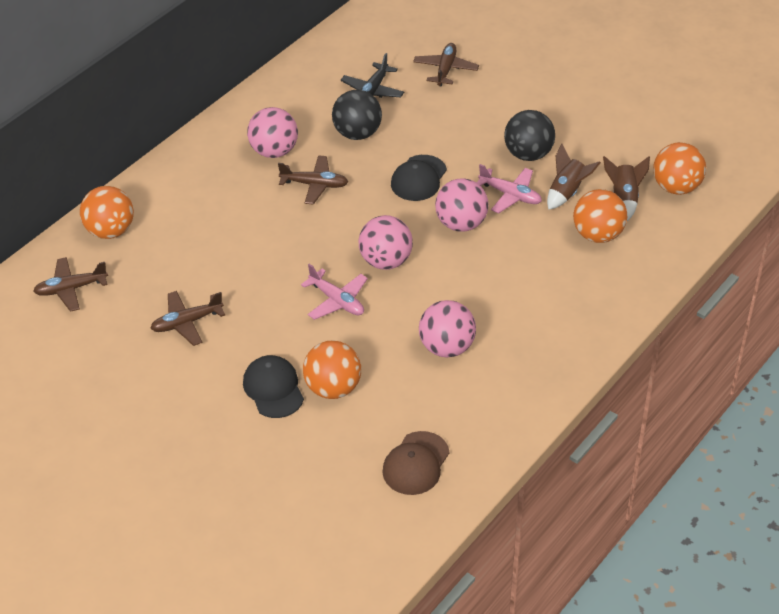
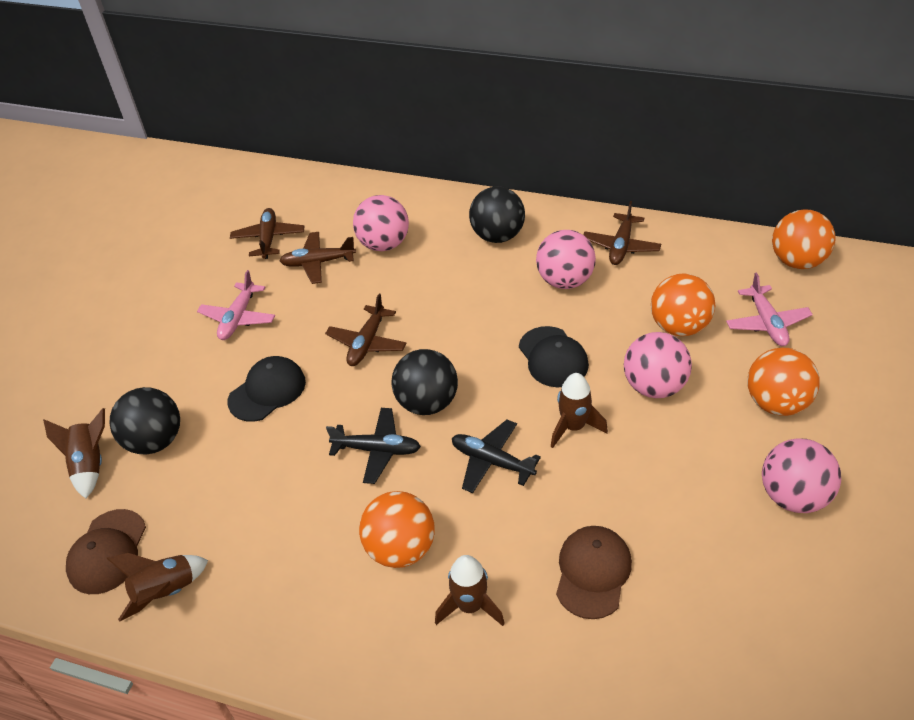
black ball: [332,90,382,140] [504,110,555,161] = 2 -> [109,387,180,455] [391,349,458,415] [469,186,525,243] = 3
black plane: [341,53,404,98] = 1 -> [326,408,421,484] [452,420,541,493] = 2
brown cap: [382,431,450,495] = 1 -> [66,509,146,594] [556,526,632,619] = 2
brown rocket: [547,144,601,210] [603,156,650,221] = 2 -> [43,408,105,499] [106,553,208,621] [435,555,505,626] [551,373,608,448] = 4

